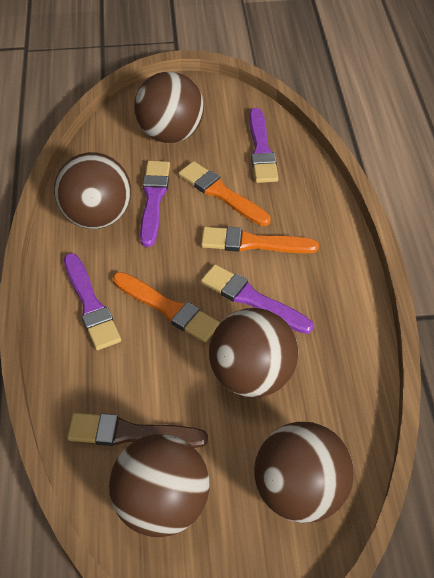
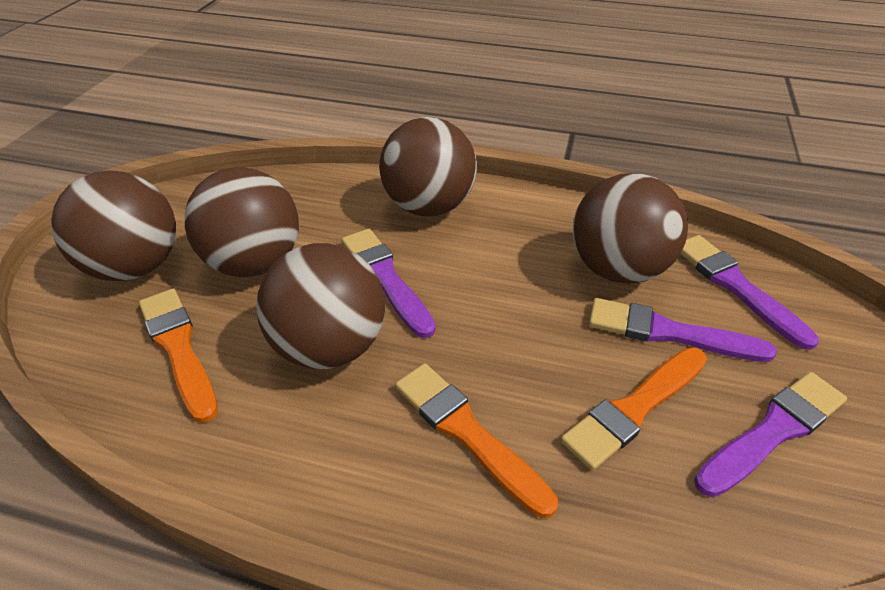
brown brush: [67,413,208,448] = 1 -> none = 0

